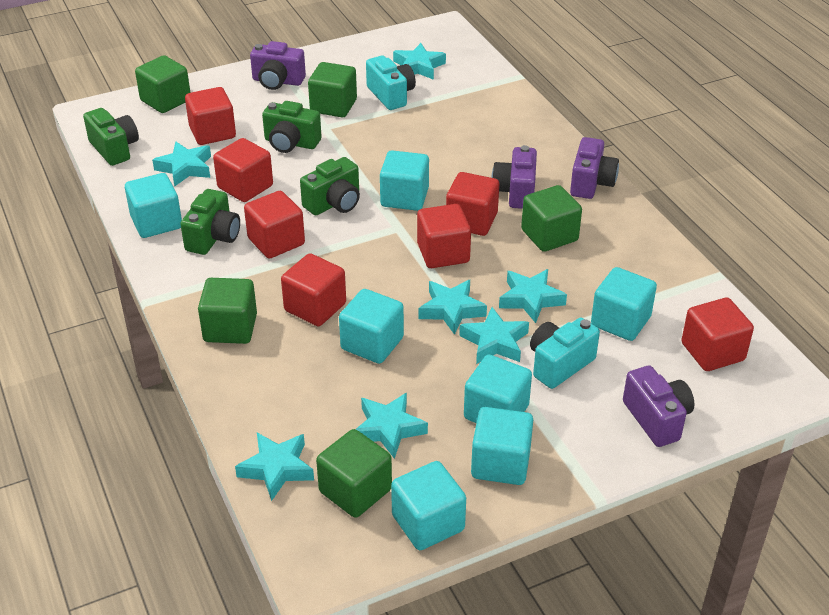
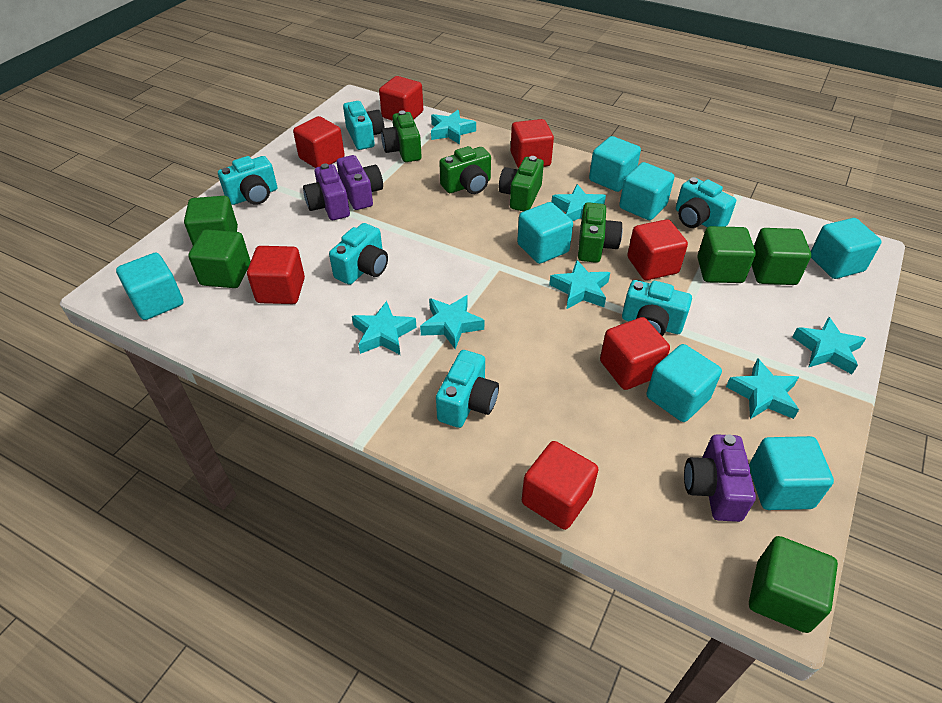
purple camera: [250,41,306,90] [492,145,537,209] [570,137,619,199] [623,365,694,447] = 4 -> [303,163,350,220] [337,155,383,210] [684,434,756,522] = 3
turquoise camera: [366,56,416,110] [530,318,600,389] = 2 -> [218,156,277,205] [329,223,388,285] [343,101,384,150] [436,350,499,428] [622,280,692,336] [676,177,736,228] = 6

